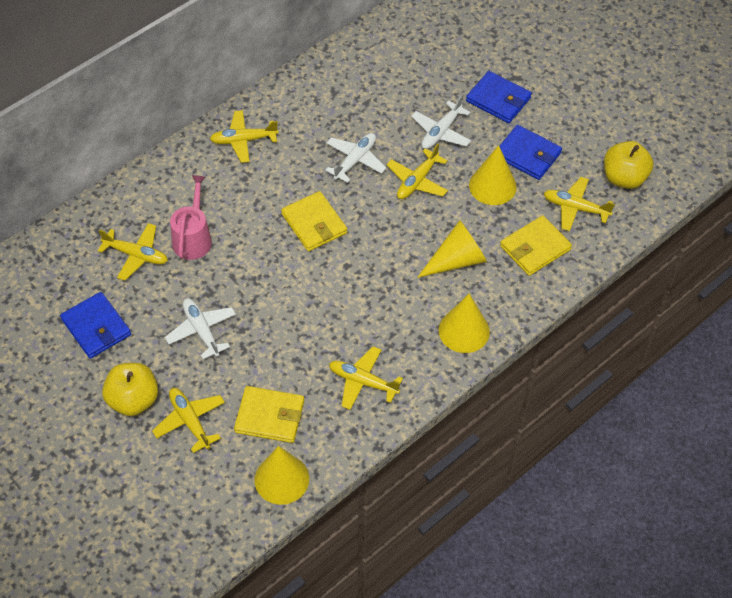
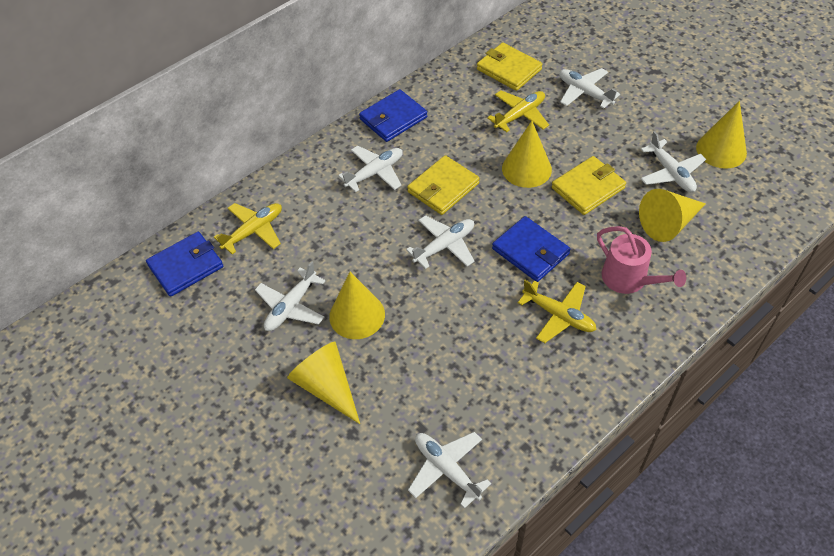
white plane: [165,299,236,359] [325,133,386,183] [411,95,471,149] = 3 -> [255,261,325,331] [338,146,403,192] [406,215,475,269] [408,432,491,509] [559,68,620,109] [641,131,706,192] = 6
yellow apple: [102,363,158,416] [604,141,654,189] = 2 -> none = 0
yellow cone: [255,446,309,505] [417,220,487,278] [439,294,490,353] [469,145,517,205] = 4 -> [287,342,360,424] [329,272,385,339] [502,121,552,188] [639,189,706,242] [696,101,747,169] = 5
yellow plane: [98,223,168,281] [152,388,225,453] [210,110,278,163] [329,346,403,410] [387,143,448,199] [544,177,615,231] = 6 -> [214,203,282,254] [487,90,549,132] [518,280,596,343] = 3

